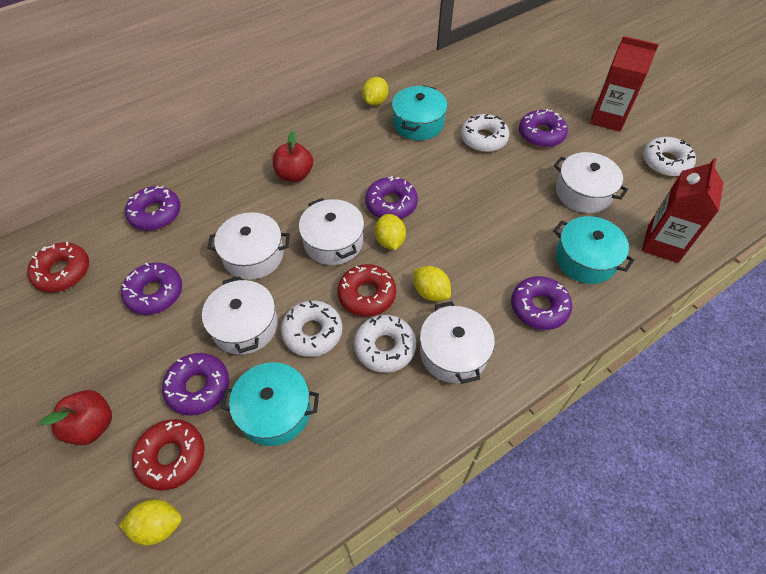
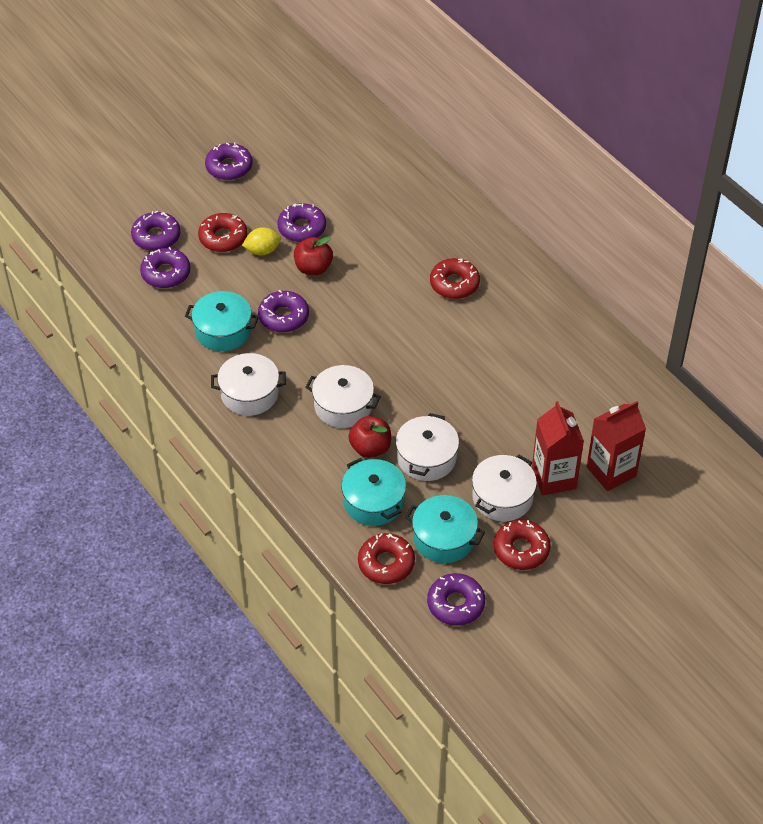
red donut: [27,242,89,292] [132,419,205,491] [337,264,396,317] = 3 -> [198,213,247,252] [358,533,415,584] [430,258,480,299] [494,520,551,570] = 4
white donut: [281,300,343,357] [354,315,416,373] [461,114,510,152] [643,137,696,177] = 4 -> none = 0
white pot: [202,276,278,355] [207,212,290,280] [299,198,364,265] [420,301,495,384] [554,152,628,213] = 5 -> [211,353,286,416] [305,365,381,428] [396,413,459,481] [472,455,537,521] = 4
yellow lemon: [119,499,182,545] [362,77,388,106] [375,214,406,250] [414,266,451,301] = 4 -> [242,227,281,255] = 1

